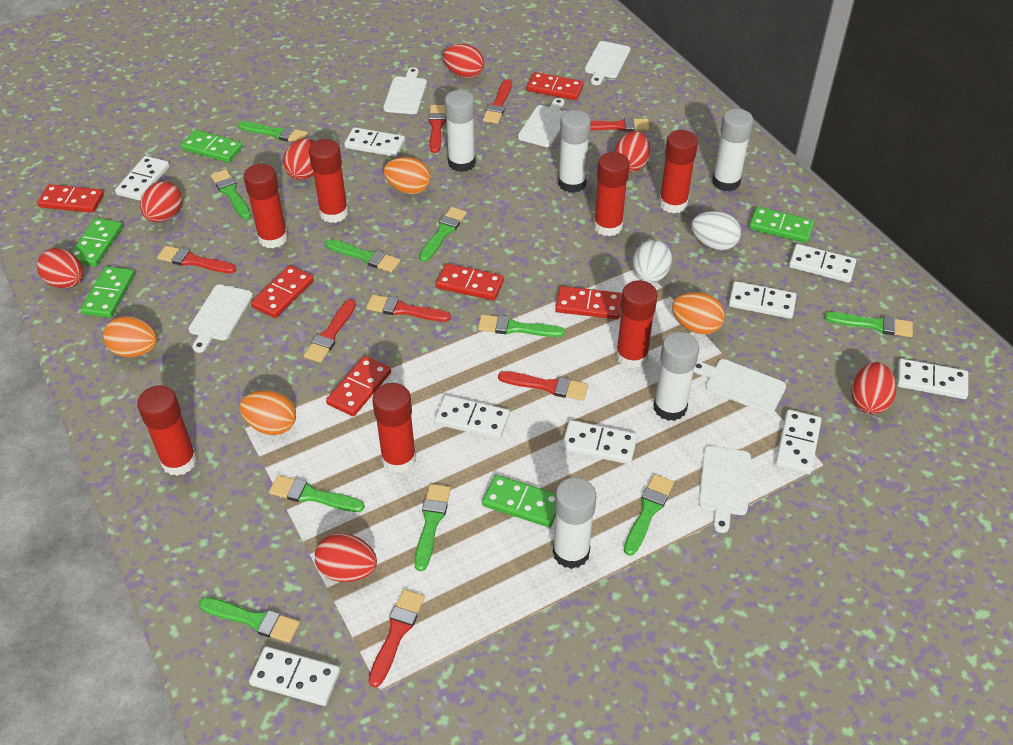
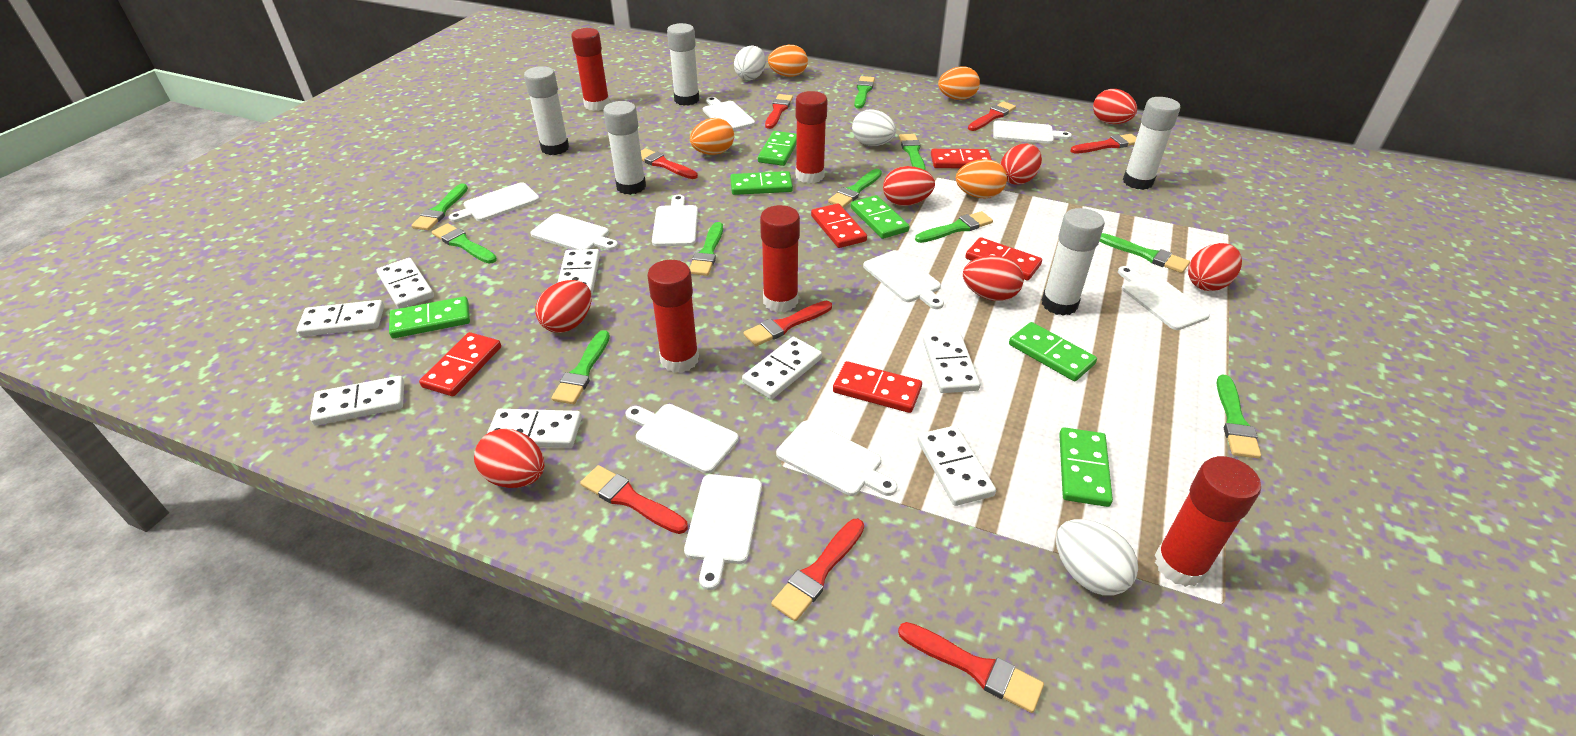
green domino: [71,218,123,267] [81,266,135,318] [181,130,243,163] [482,475,556,527] [749,207,814,243] = 5 -> [389,296,470,338] [730,171,793,195] [758,131,797,166] [851,195,910,239] [1009,322,1097,381] [1059,427,1113,507] = 6
red domino: [37,184,104,213] [251,265,314,318] [326,356,391,416] [436,263,504,301] [527,72,584,100] [555,286,622,319] = 6 -> [419,332,501,396] [811,203,867,248] [833,361,922,413] [931,149,992,168] [965,237,1042,280] = 5
red glue stick: [137,385,197,476] [244,164,288,248] [309,139,348,223] [372,383,416,473] [594,152,630,237] [616,280,658,368] [659,130,698,213] = 7 -> [571,28,610,111] [647,260,699,373] [760,205,800,312] [796,91,827,183] [1155,456,1261,587] = 5
white cutting board: [188,284,253,353] [383,67,427,114] [518,98,566,147] [585,41,630,85] [694,359,786,414] [699,446,751,533] = 6 -> [449,182,540,222] [530,213,618,250] [626,404,739,474] [652,194,698,246] [684,474,762,590] [703,97,755,130] [776,421,897,496] [863,250,944,309] [993,120,1072,144] [1118,266,1210,330] = 10
white domino: [115,156,170,201] [249,646,340,706] [344,127,405,157] [434,395,510,439] [562,420,637,464] [729,281,797,319] [775,409,821,474] [789,244,856,283] [897,359,968,399] = 9 -> [296,300,384,337] [310,376,404,426] [377,258,434,309] [487,409,582,448] [558,249,600,296] [742,337,822,399] [917,426,996,506] [923,332,980,393] = 8
white egg: [633,240,672,283] [691,211,741,250] = 2 -> [734,46,766,80] [852,109,896,146] [1056,519,1138,596] = 3

